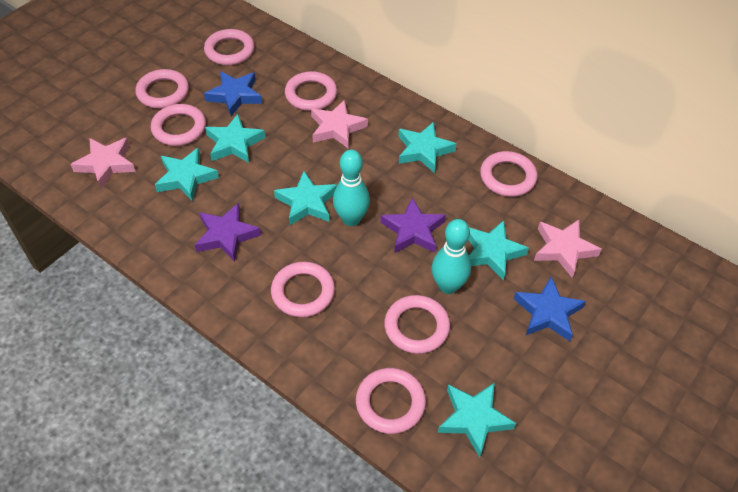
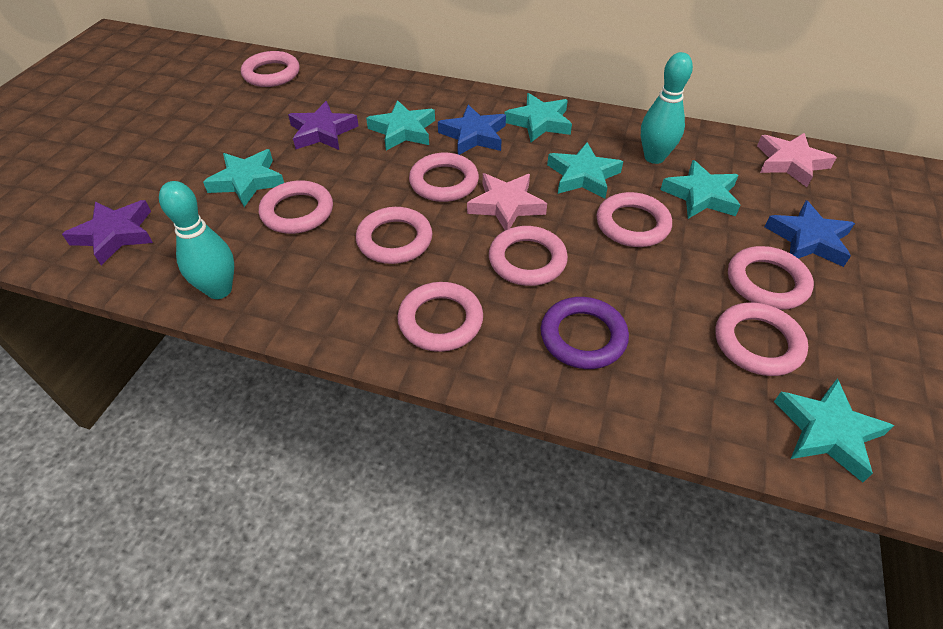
pink ring: [136,69,189,109] [151,104,206,146] [204,29,254,65] [271,262,335,317] [285,71,337,111] [356,368,426,434] [384,295,450,354] [480,151,537,197] = 8 -> [241,51,300,87] [259,180,333,234] [356,207,432,264] [397,282,483,352] [409,153,479,202] [489,226,568,286] [597,192,672,247] [715,302,808,376] [728,246,814,310] = 9
pink star: [70,138,136,188] [311,100,368,149] [534,220,602,278] = 3 -> [467,173,547,230] [757,133,837,187] = 2
purple ring: none = 0 -> [541,297,629,369] = 1

